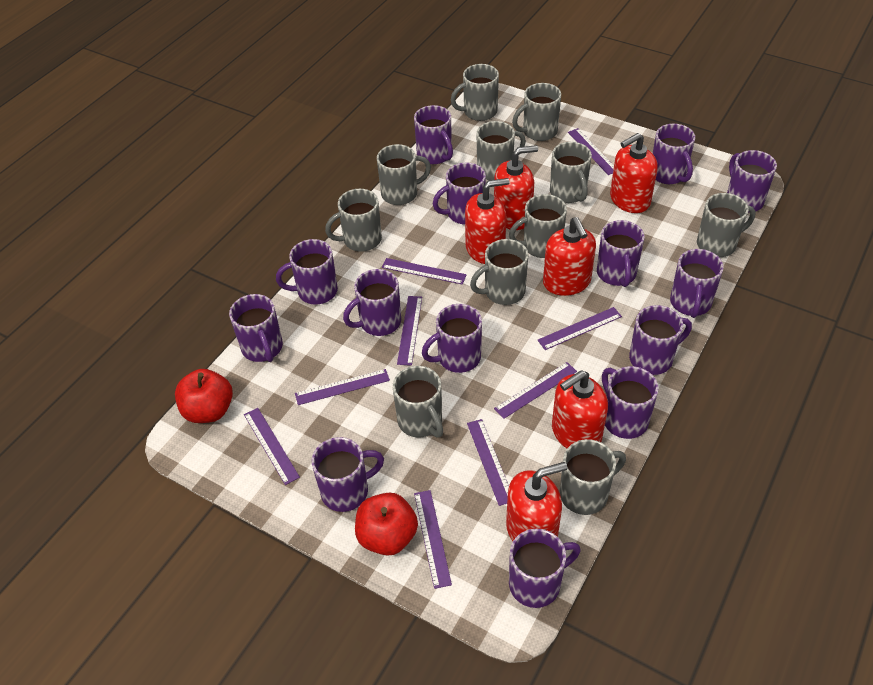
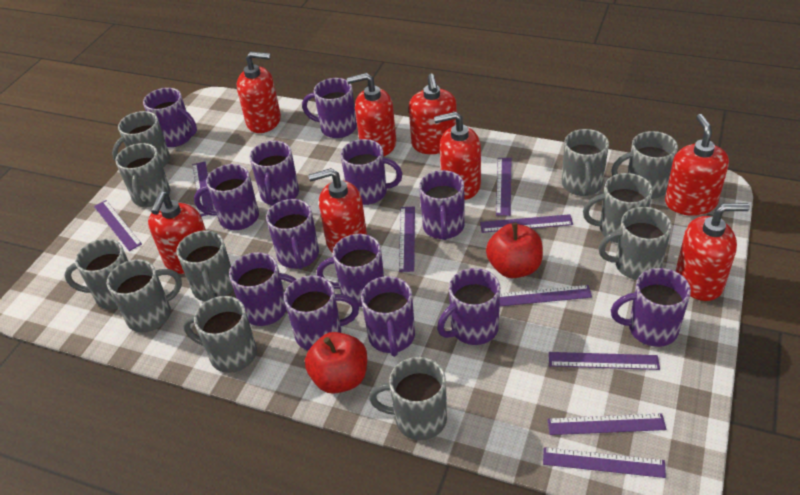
purple mug: [229,294,283,362] [276,239,338,304] [312,437,384,512] [343,269,401,336] [414,105,453,164] [422,304,482,373] [433,163,486,225] [509,529,581,608] [597,220,645,287] [602,366,659,439] [629,305,692,375] [653,124,695,184] [670,249,724,318] [727,150,777,213] = 14 -> [143,88,197,147] [194,164,259,230] [229,252,297,326] [249,141,299,206] [266,199,319,269] [284,275,359,350] [302,78,357,138] [317,234,384,307] [340,139,403,205] [361,276,415,357] [419,170,465,240] [437,268,500,345] [611,268,691,347] = 13
red soap dispenser: [465,178,510,264] [494,145,538,230] [506,462,567,541] [543,217,596,296] [552,370,608,448] [610,133,658,213] = 6 -> [148,191,206,274] [237,51,281,133] [308,168,367,253] [347,73,396,156] [409,74,457,154] [434,112,481,200] [665,114,729,216] [676,203,750,301] = 8

